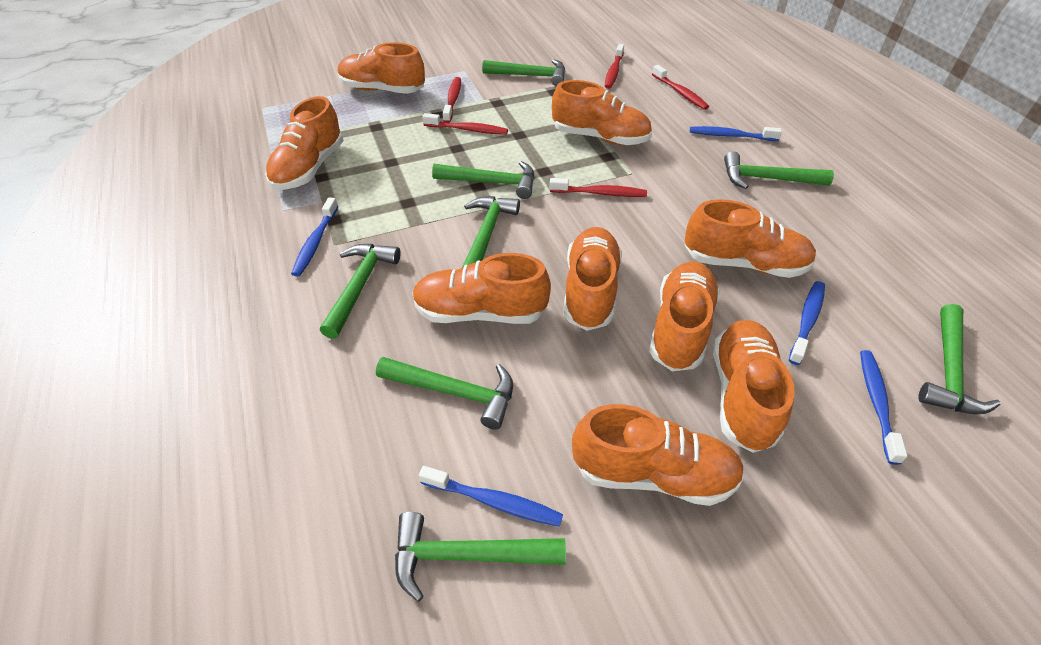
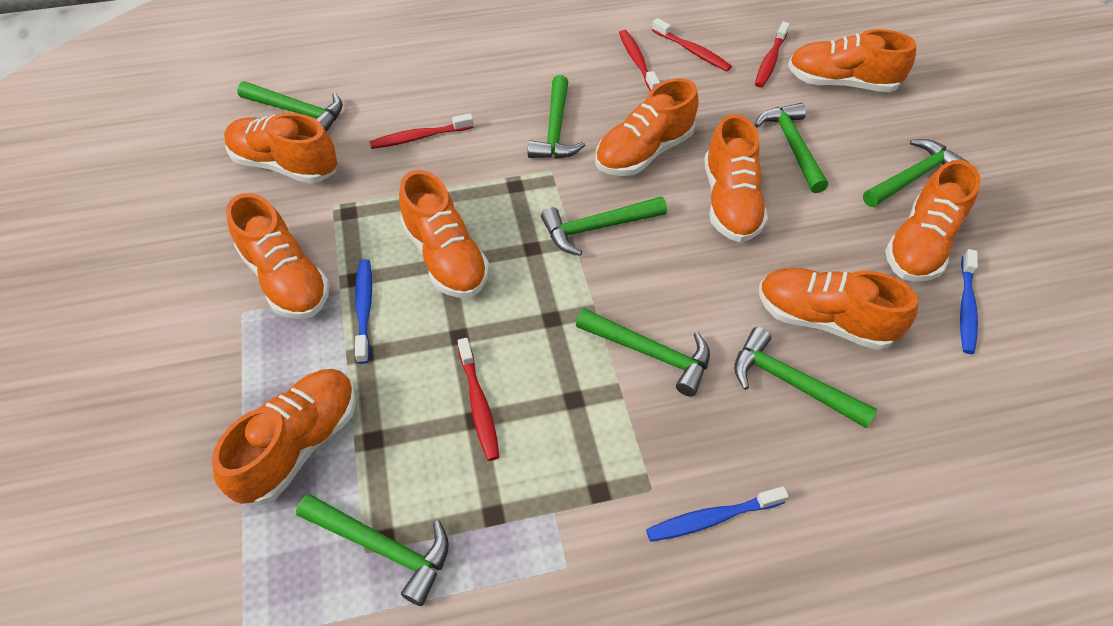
blue toothbrush: [291,197,338,276] [419,466,563,527] [690,126,782,141] [789,281,825,365] [860,350,907,465] = 5 -> [355,259,372,364] [646,486,789,542] [960,249,978,354] = 3

